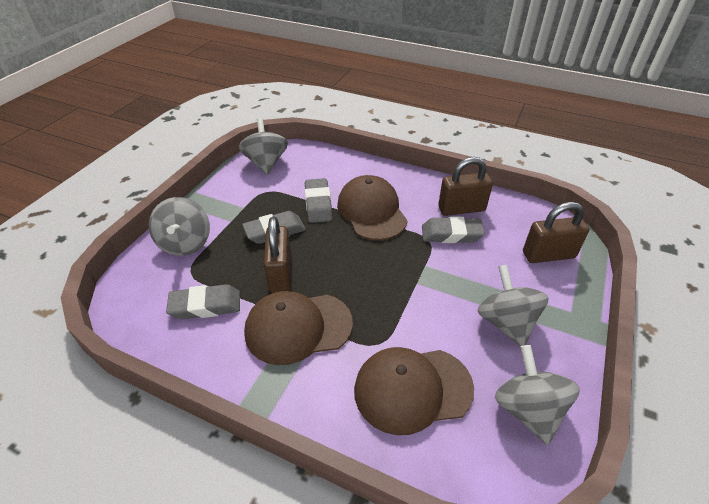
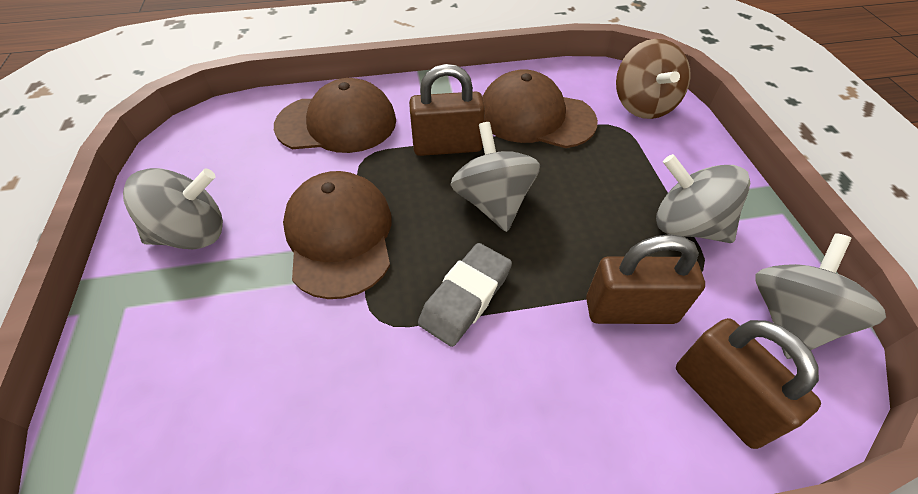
brown spinning top: none = 0 -> [616,39,691,119] = 1
grey eraser: [166,284,240,320] [242,211,306,244] [305,178,333,223] [422,216,485,243] = 4 -> [418,243,512,347] = 1

